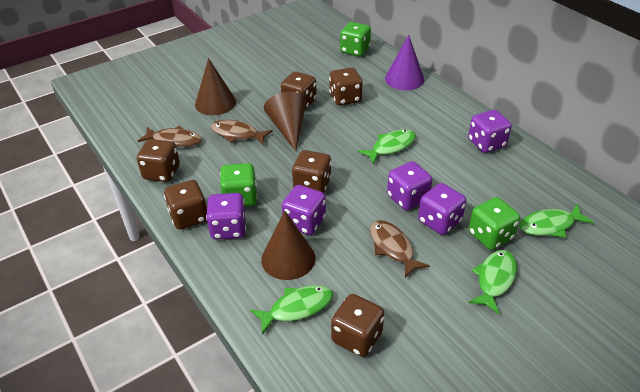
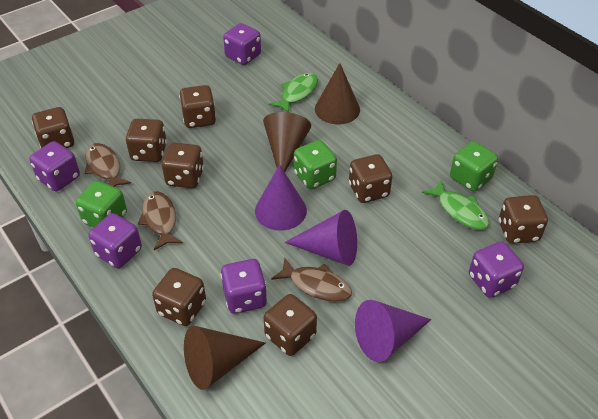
brown dice: [137,139,180,182] [164,180,207,229] [281,71,317,110] [292,150,331,193] [329,67,363,106] [331,294,384,357] = 6 -> [32,107,74,148] [126,119,167,162] [152,268,206,326] [162,142,204,188] [179,85,216,128] [264,294,317,356] [349,154,392,203] [499,195,548,244] = 8
green fish: [250,285,333,335] [358,129,416,165] [468,250,517,314] [519,204,594,238] = 4 -> [269,73,318,112] [422,180,489,230] = 2
purple cone: [385,35,424,90] = 1 -> [255,164,307,231] [284,210,357,266] [355,300,431,362] = 3

